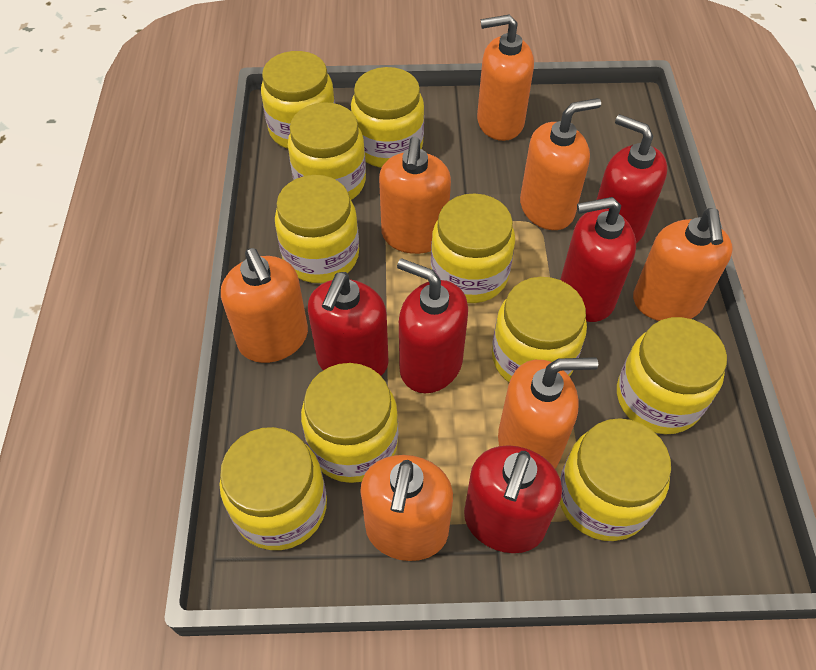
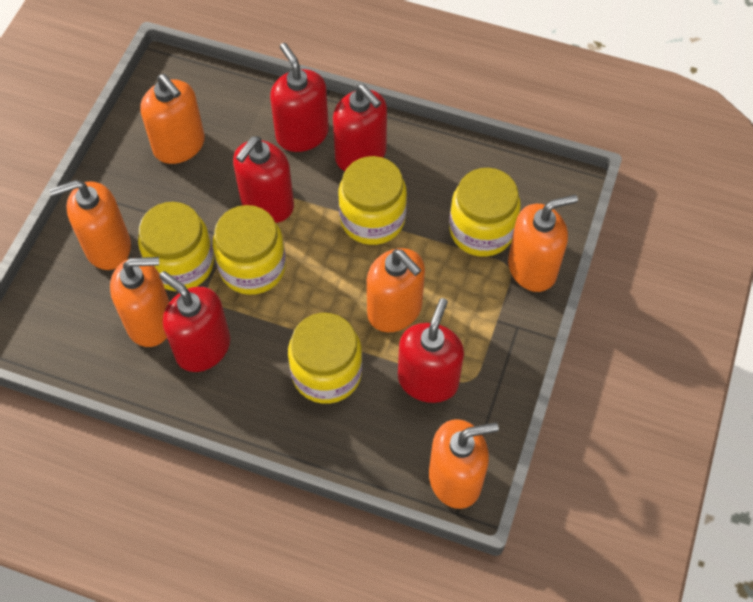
orange soap dispenser: [221,248,308,363] [360,455,453,561] [379,137,451,254] [477,14,534,141] [498,357,598,468] [520,98,601,230] [633,208,733,321] = 7 -> [49,180,131,270] [110,257,169,347] [140,74,205,164] [367,248,425,332] [429,419,499,509] [508,195,578,292] = 6
yellow jar: [220,427,327,550] [261,51,335,149] [275,175,359,283] [288,102,366,200] [301,363,398,483] [351,67,424,168] [431,193,515,303] [492,277,587,382] [560,418,671,541] [617,317,727,435] = 10 -> [138,202,214,291] [213,205,286,295] [288,313,362,404] [338,156,407,245] [449,168,521,257] = 5

